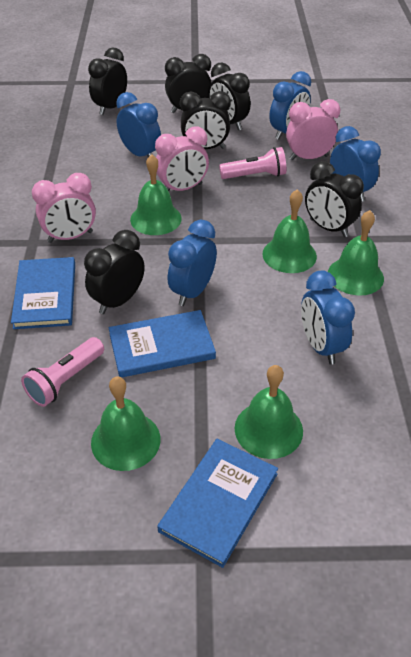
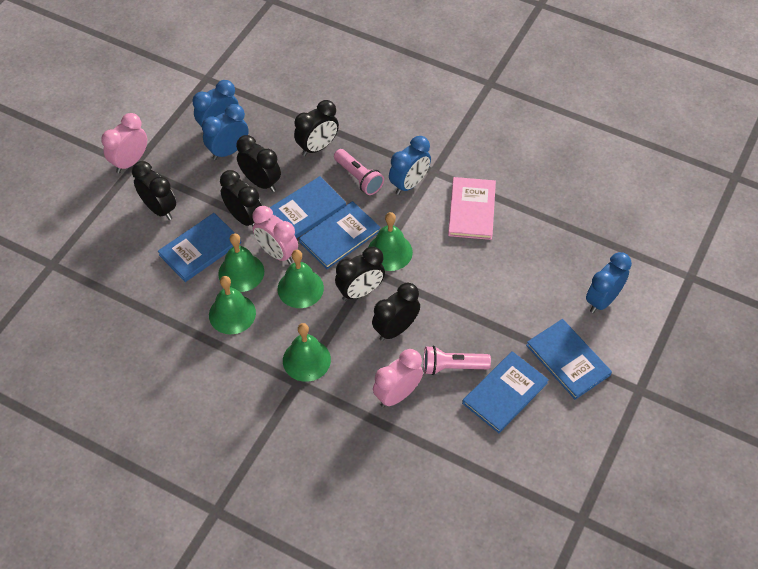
blue book: [11,257,75,329] [109,310,216,377] [157,439,278,568] = 3 -> [158,213,241,282] [269,176,346,239] [299,201,381,269] [462,351,549,433] [526,319,612,400] = 5
blue clock: [116,92,161,157] [168,220,217,306] [269,71,311,140] [301,270,355,365] [330,126,381,202] = 5 -> [192,80,239,127] [202,104,249,160] [389,136,431,195] [586,252,632,313] = 4
pink book: none = 0 -> [448,177,496,240] = 1

